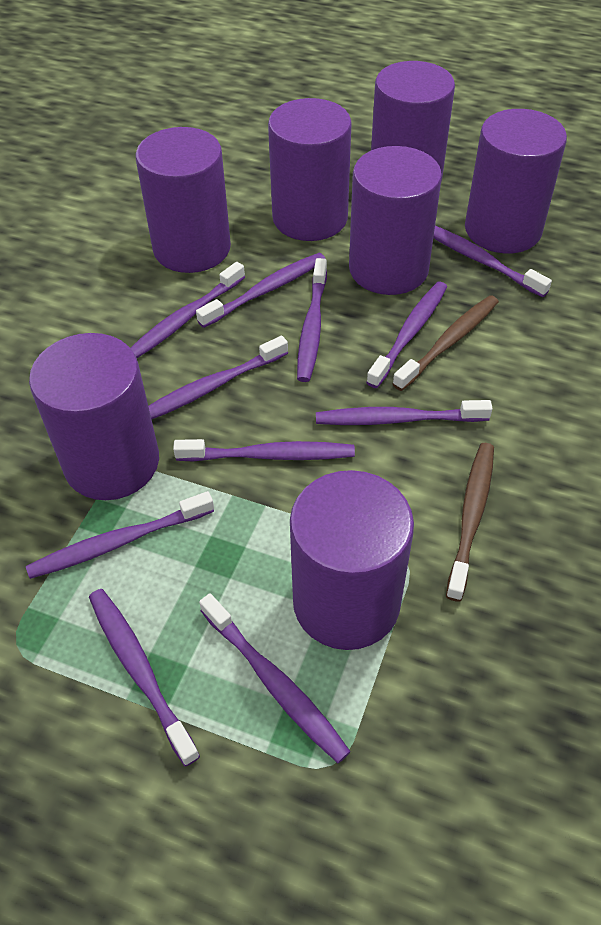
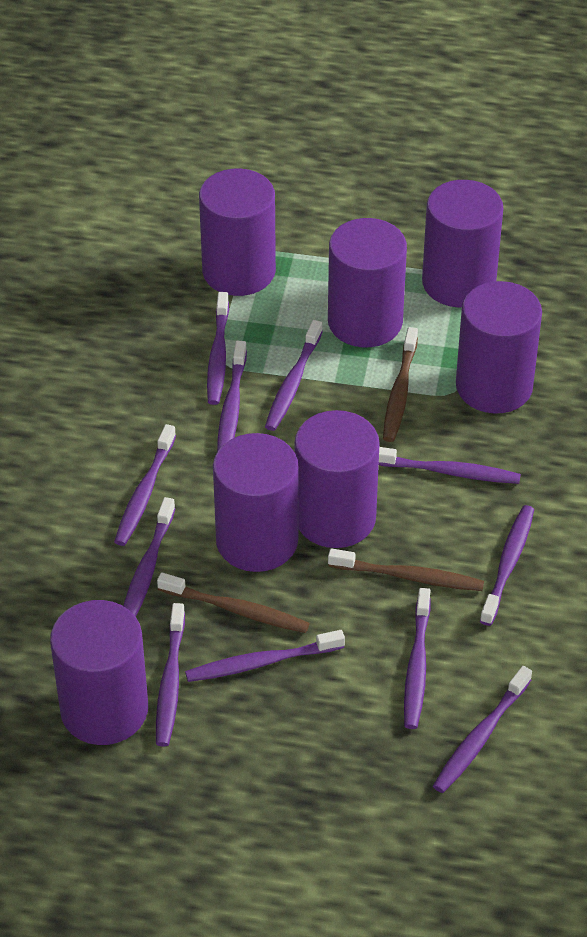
brown toothbrush: [392,295,499,391] [446,443,494,602] = 2 -> [157,572,310,633] [328,548,484,591] [383,327,418,442] = 3

